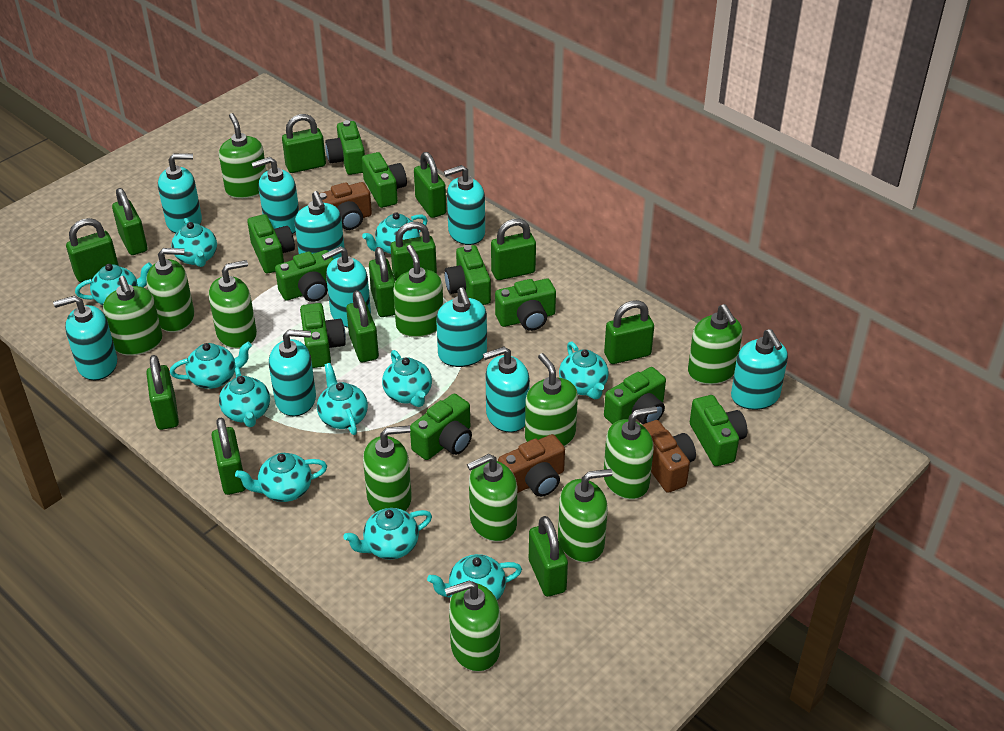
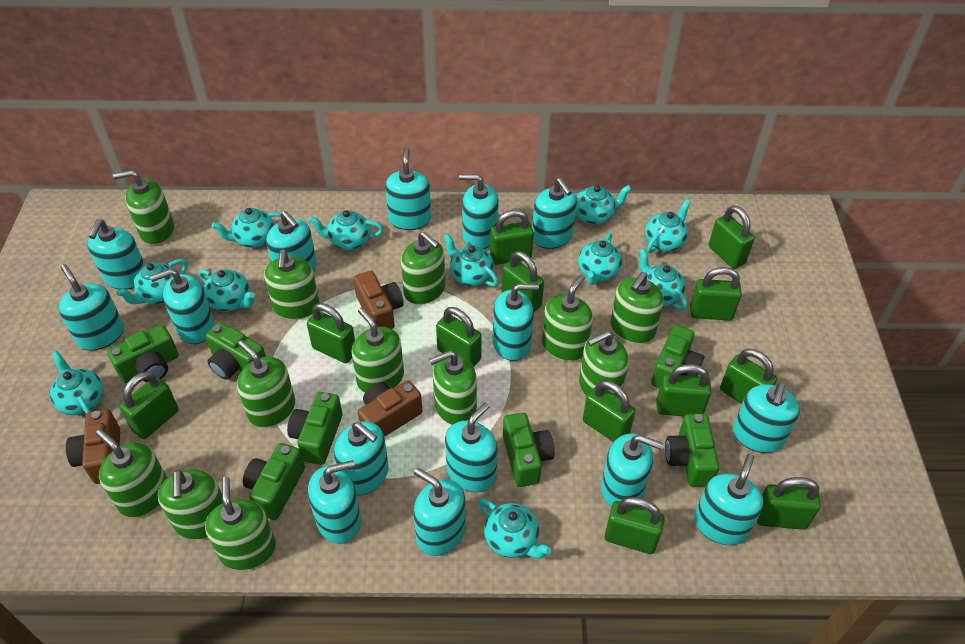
green camera: [247,214,295,274] [275,250,334,302] [300,303,346,368] [325,120,365,175] [362,152,407,208] [410,394,472,460] [444,245,491,305] [495,279,556,331] [604,367,666,424] [690,395,747,466] = 10 -> [107,325,179,383] [205,322,266,380] [243,443,305,520] [287,392,343,465] [503,412,555,487] [651,325,704,388] [665,414,719,487] = 7
turquoise soap dispenser: [53,295,117,380] [158,153,202,233] [252,157,299,234] [269,330,316,416] [295,191,345,259] [322,246,371,328] [436,287,487,367] [444,165,485,245] [483,346,530,433] [731,329,788,410] = 10 -> [58,264,124,351] [87,219,145,289] [150,269,215,344] [266,211,317,272] [308,460,361,544] [334,422,389,496] [385,147,431,230] [413,468,466,556] [445,402,498,492] [459,174,499,249] [493,284,539,361] [532,178,577,249] [601,434,663,507] [694,453,764,545] [733,382,800,453] = 15

